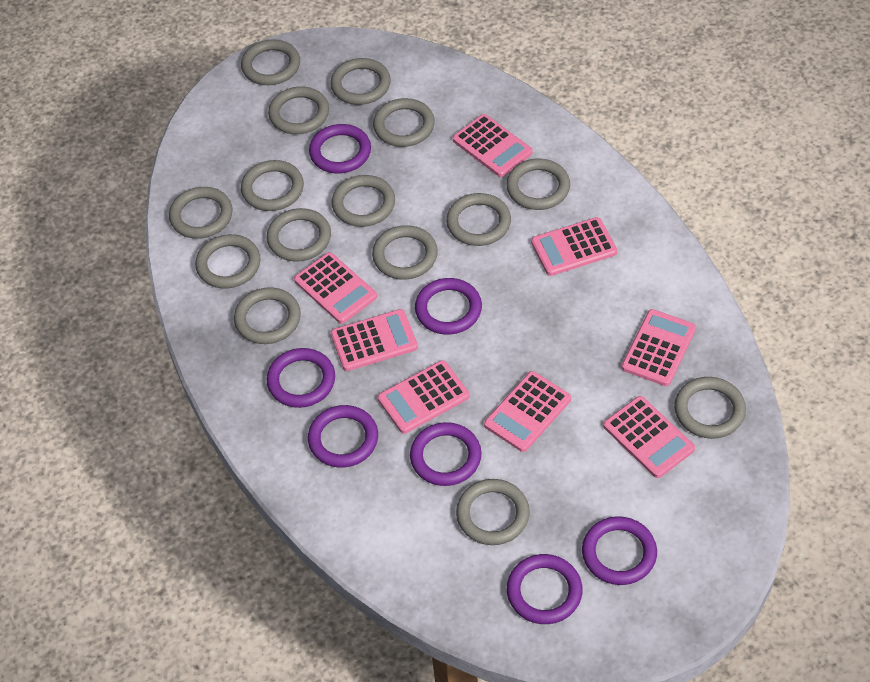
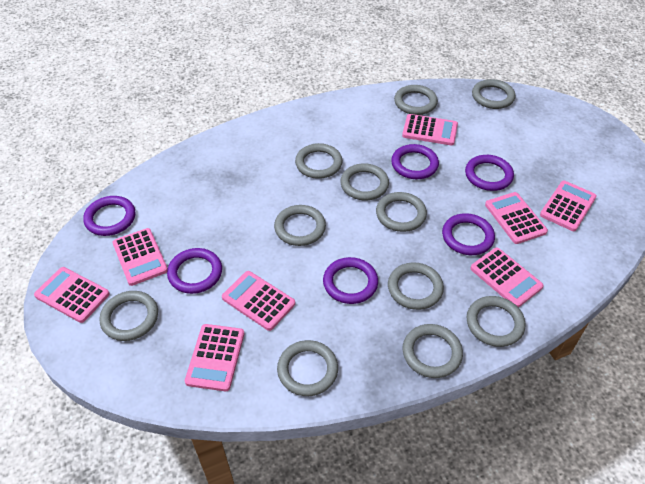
grey ring: [169,187,233,239] [195,234,261,289] [234,287,301,344] [241,39,300,85] [241,160,304,211] [267,208,331,262] [268,87,329,134] [330,58,391,105] [331,175,395,227] [372,225,438,280] [373,98,435,147] [446,193,511,246] [456,479,530,545] [506,159,570,210] [674,377,746,439] = 15 -> [100,291,158,341] [274,205,326,246] [277,340,338,396] [295,143,343,179] [340,163,389,200] [376,192,427,232] [388,262,444,310] [394,85,438,115] [402,324,463,378] [467,296,526,347] [472,79,515,109] = 11
purple ring: [267,348,335,408] [308,405,378,468] [309,124,371,173] [410,422,482,486] [415,278,482,335] [507,554,583,624] [582,516,657,585] = 7 -> [83,196,135,236] [167,248,222,294] [323,257,378,304] [391,144,439,179] [442,213,495,255] [465,155,514,191] = 6

